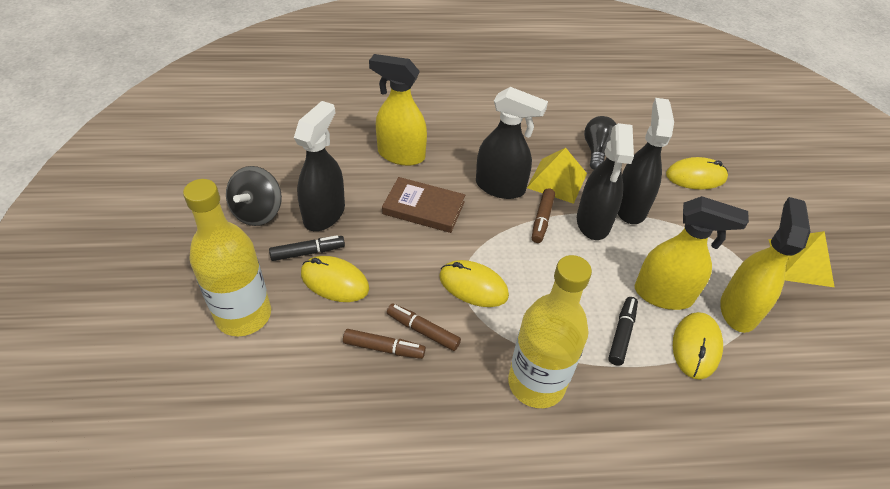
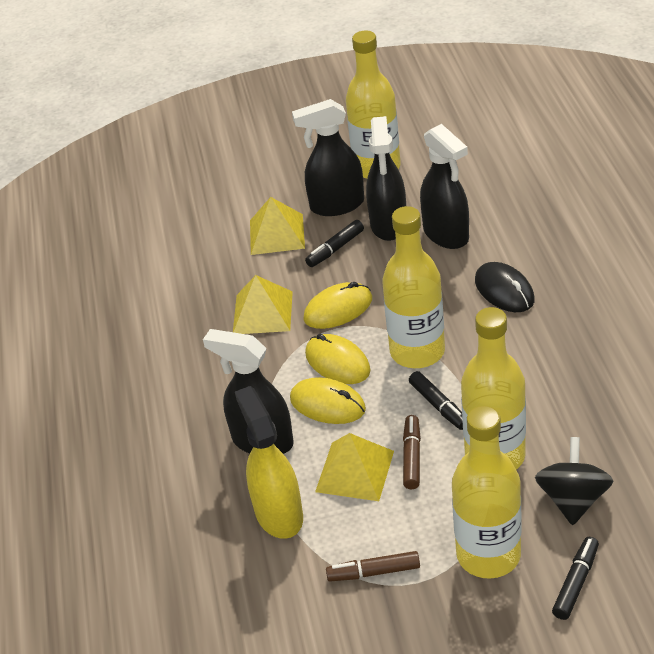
black light bulb: [584,116,616,170] = 1 -> none = 0
black marker: [269,235,345,261] [608,297,638,366] = 2 -> [305,220,364,267] [409,371,463,430] [552,537,599,620] = 3
black mouse: none = 0 -> [475,262,535,312] = 1
brown book: [382,177,465,233] = 1 -> none = 0
brown marker: [343,329,426,359] [387,303,461,351] [532,188,555,243] = 3 -> [326,551,420,581] [403,415,421,489] = 2
yellow bottle: [183,179,271,336] [508,255,592,408] = 2 -> [346,30,401,179] [382,206,445,368] [452,406,522,579] [461,307,526,469] = 4
yellow mouse: [301,256,369,302] [439,260,509,307] [666,157,728,190] [673,312,723,380] = 4 -> [290,377,366,424] [303,282,372,329] [305,334,370,384] = 3
yellow pyramid: [527,148,587,204] [768,231,834,287] = 2 -> [233,275,293,334] [250,197,305,255] [315,433,394,501] = 3
yellow spray bottle: [369,54,427,166] [635,196,749,310] [720,197,811,333] = 3 -> [235,386,303,539] = 1

